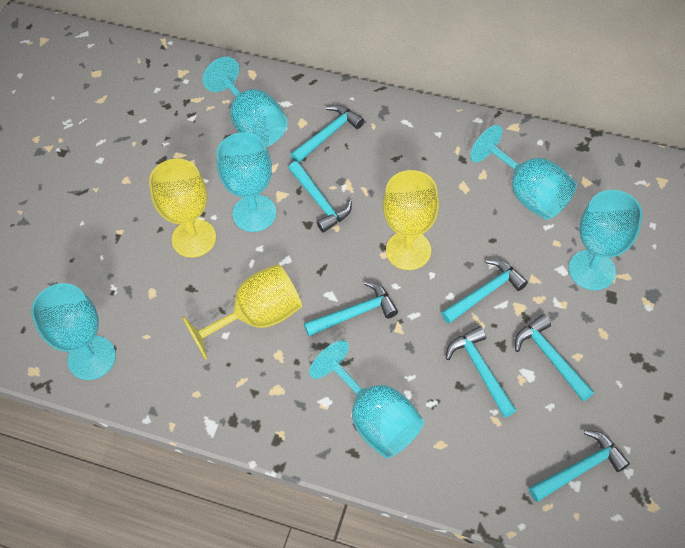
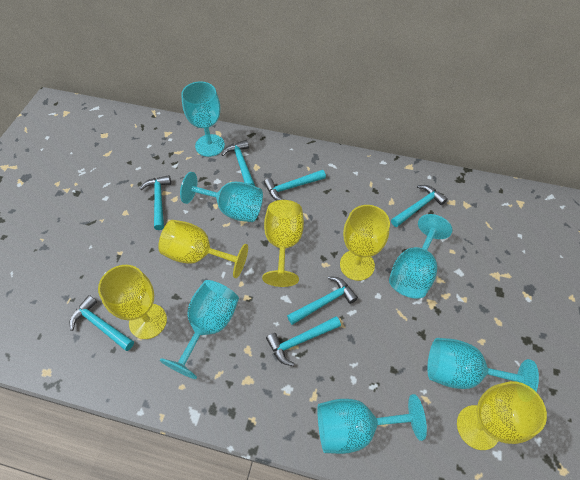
yellow goblet: [149,159,216,258] [182,264,302,360] [383,170,439,270] = 3 -> [98,265,167,339] [158,220,248,278] [262,200,304,287] [340,205,390,281] [457,381,547,450] = 5

